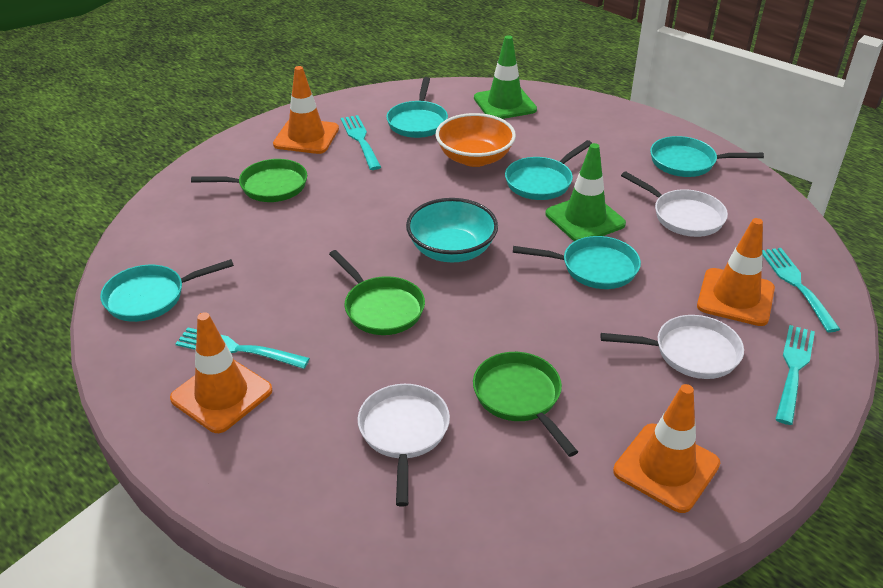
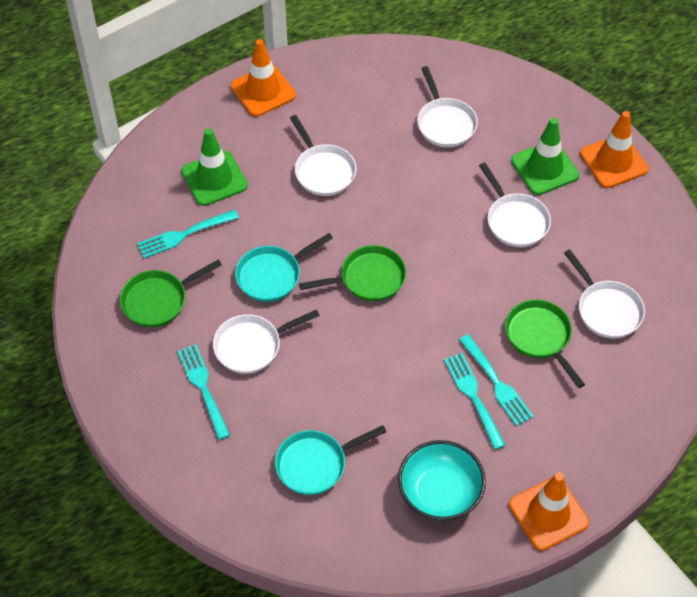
orange bowl: [436,113,516,167] = 1 -> none = 0
orange traffic cone: [170,312,273,433] [273,66,339,154] [613,384,720,513] [697,218,775,326] = 4 -> [231,39,296,117] [509,472,589,551] [580,111,649,188] = 3
turquoise pan: [100,259,234,322] [386,77,448,138] [505,140,592,200] [513,236,641,289] [650,136,764,177] = 5 -> [235,233,333,302] [275,425,386,495] = 2
white pan: [358,384,450,507] [600,315,744,379] [621,171,728,237] = 3 -> [213,310,320,374] [290,115,357,196] [417,66,478,148] [479,163,551,247] [564,249,645,339] = 5

